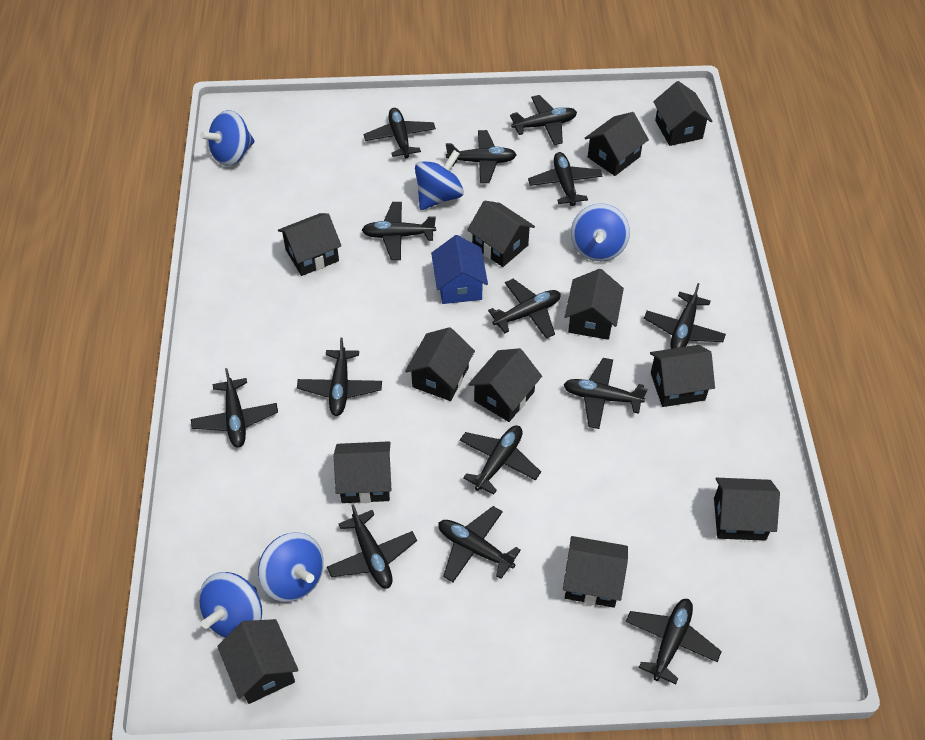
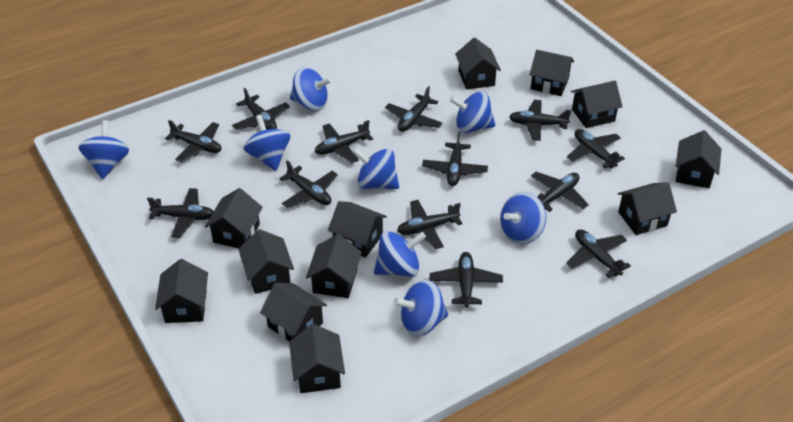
black plane: [191,368,278,448] [297,337,382,416] [327,504,417,589] [362,202,436,260] [363,108,436,159] [439,506,521,582] [446,130,516,183] [460,425,541,495] [488,279,561,339] [510,95,577,145] [528,152,602,206] [563,358,647,429] [626,599,722,684] [644,283,726,349] = 14 -> [147,188,214,238] [165,120,221,162] [232,88,290,130] [279,160,338,208] [315,120,373,163] [385,86,443,132] [397,200,463,249] [422,132,488,186] [430,252,503,308] [509,100,571,141] [531,172,589,212] [566,229,631,278] [567,129,625,169] = 13
blue house: [431,235,488,304] = 1 -> none = 0
blue spinning top: [199,572,262,638] [200,110,255,166] [258,532,324,602] [415,150,464,210] [571,204,630,261] = 5 -> [78,120,129,179] [244,115,290,171] [290,67,332,111] [352,148,399,189] [374,231,426,277] [394,280,448,336] [450,91,495,133] [500,192,546,245] = 8

